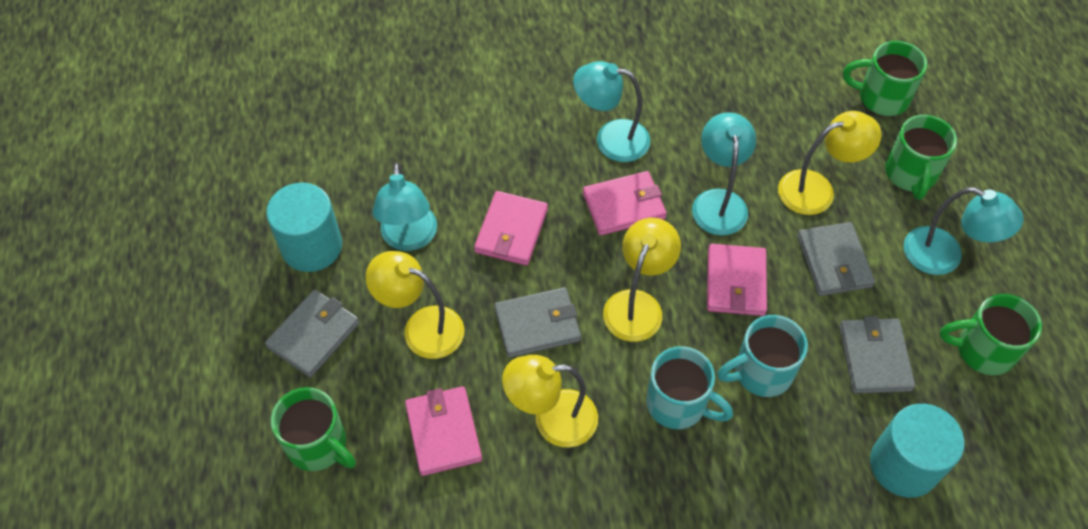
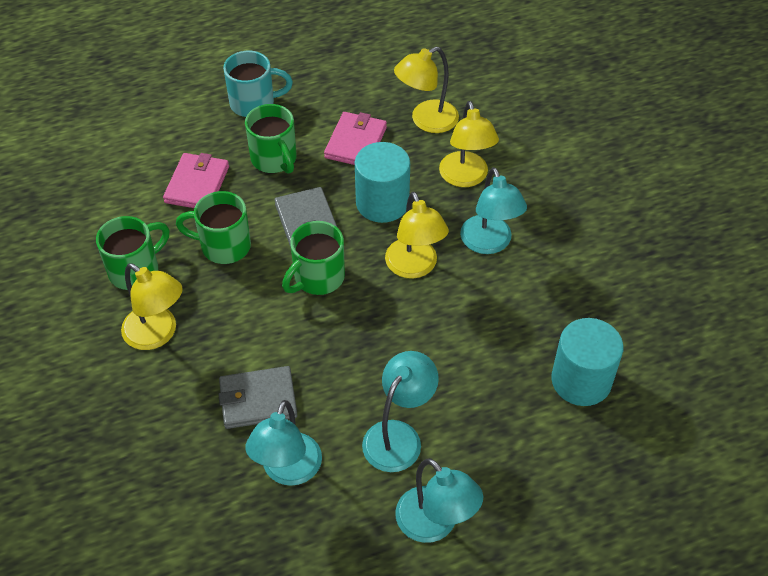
grey wallet: [265,290,360,378] [494,287,581,358] [797,222,875,296] [839,316,915,394] = 4 -> [218,366,297,429] [275,187,338,248] = 2
pink wallet: [405,386,482,476] [474,191,548,266] [583,171,667,236] [707,244,767,316] = 4 -> [163,153,229,208] [324,112,387,165] = 2
turquoise mug: [646,346,733,429] [717,315,808,397] = 2 -> [223,51,293,117] = 1

